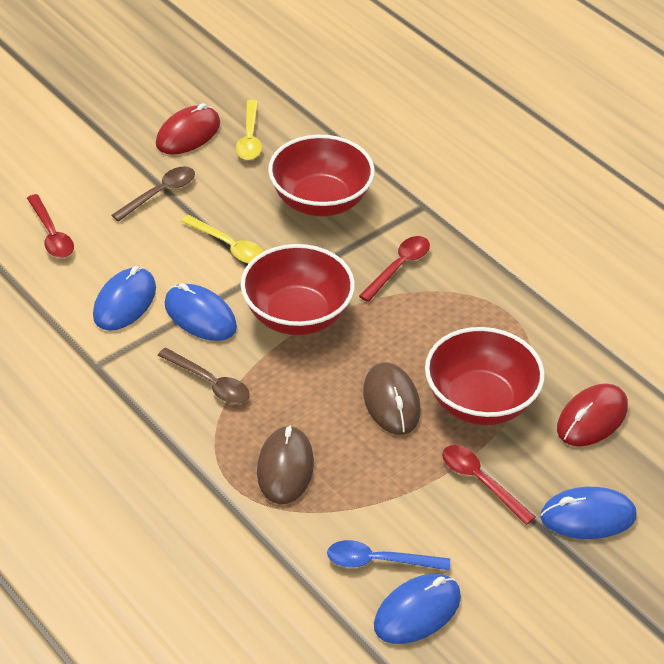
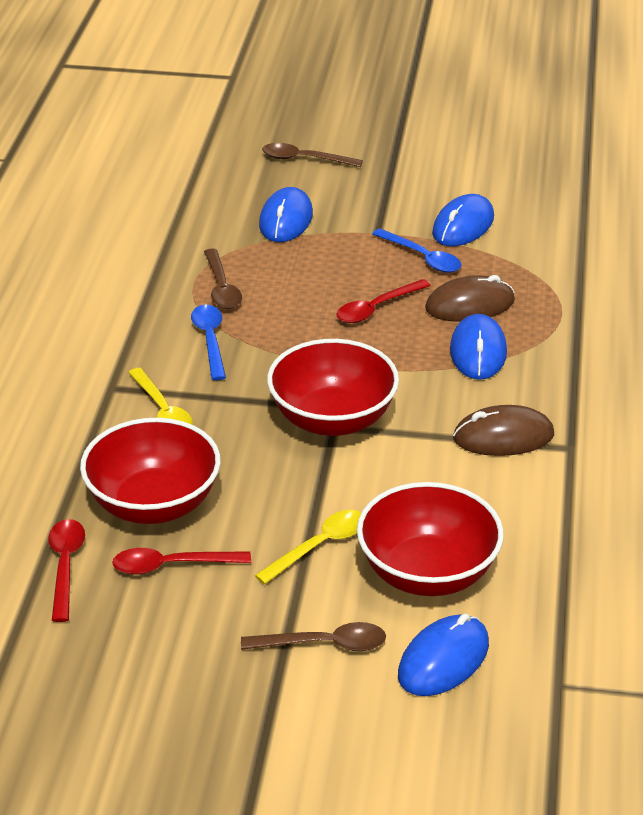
blue spoon: [327,540,450,571] = 1 -> [191,305,226,380] [372,229,462,273] = 2
brown spoon: [112,166,195,221] [158,348,250,404] = 2 -> [204,249,242,309] [241,622,386,651] [262,143,363,167] = 3
red mouse: [156,103,220,154] [557,383,628,446] = 2 -> none = 0

